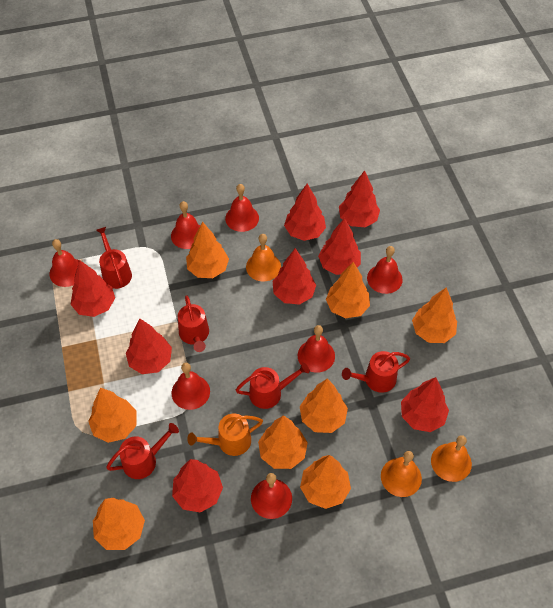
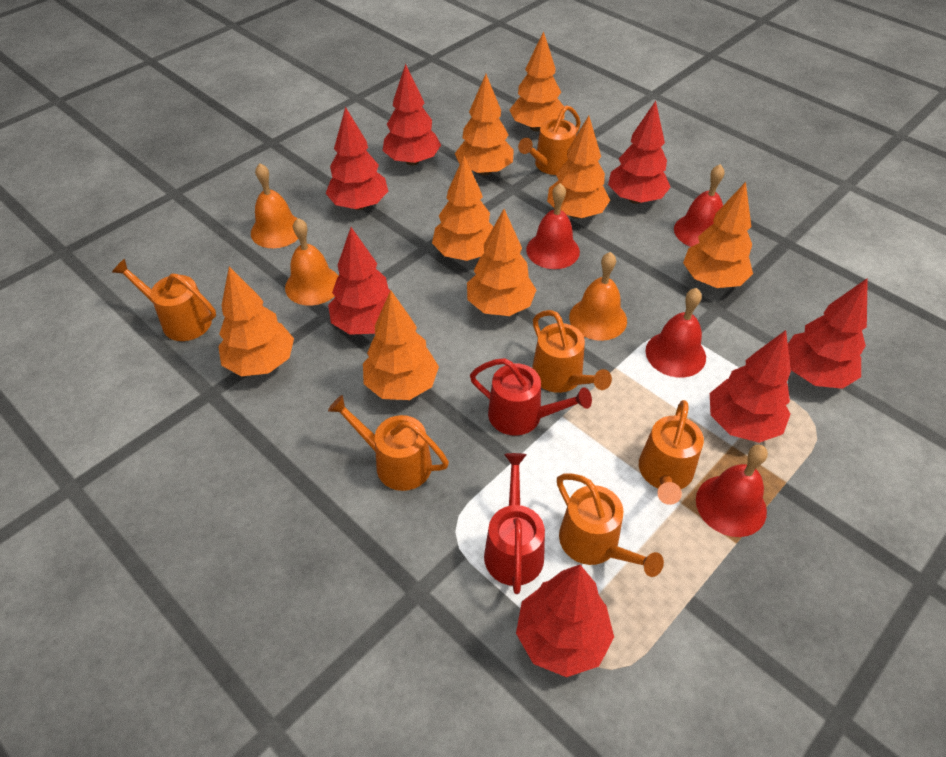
orange watering can: [187,414,263,456] = 1 -> [112,259,216,341] [328,395,449,491] [518,105,581,175] [532,310,612,393] [557,474,664,577] [639,400,704,505] = 6
red bell: [49,239,79,287] [171,201,200,249] [172,363,210,410] [225,184,259,232] [251,473,292,519] [298,325,335,373] [367,246,403,294] = 7 -> [526,183,580,269] [645,288,706,378] [674,164,725,247] [696,445,768,537] = 4
red tree: [71,261,115,317] [126,318,172,374] [172,459,223,513] [273,248,316,305] [284,184,326,241] [318,218,361,275] [339,170,380,227] [401,377,449,432] = 8 -> [326,107,388,210] [328,227,390,335] [383,64,441,165] [516,565,614,677] [608,101,671,204] [710,330,791,443] [788,278,868,389] = 7
red watering can: [96,227,132,289] [106,423,179,479] [178,295,209,352] [236,362,309,409] [342,351,410,393] = 5 -> [470,358,592,436] [484,453,545,594] = 2

